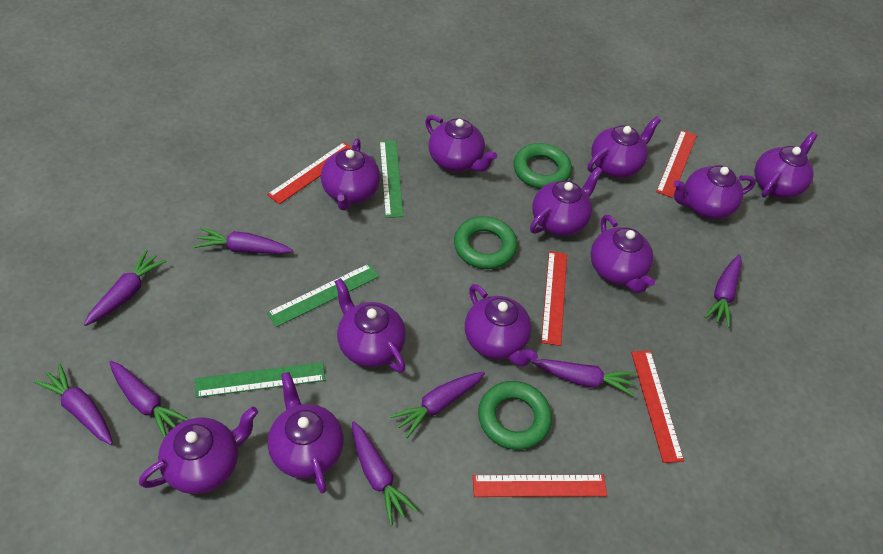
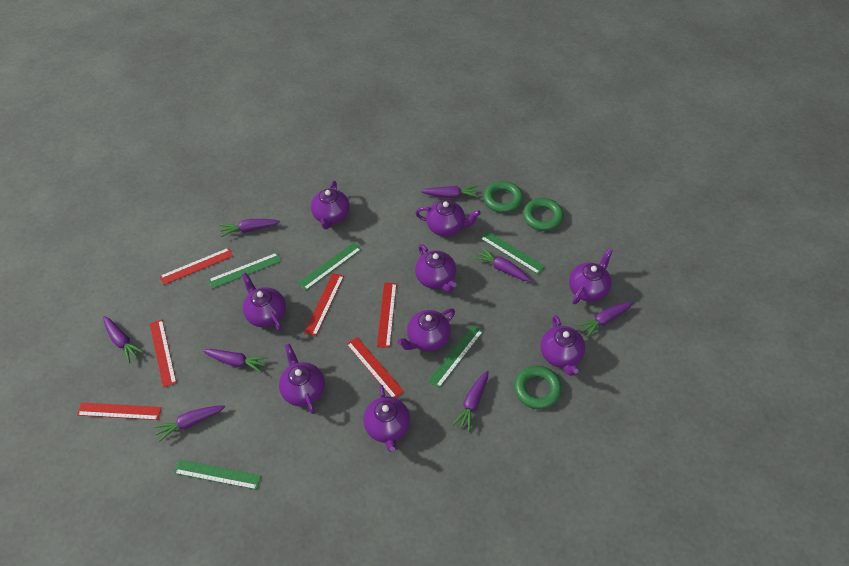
green ruler: [195,362,325,398] [267,264,379,327] [379,141,404,218] = 3 -> [174,460,261,490] [208,253,282,289] [298,242,362,291] [428,325,483,388] [480,231,545,275] = 5
purple teapot: [139,407,258,494] [268,372,344,493] [321,138,380,211] [334,278,406,373] [425,115,497,172] [465,284,538,367] [530,167,603,236] [588,116,661,178] [590,215,655,293] [674,165,756,219] [755,132,818,198] = 11 -> [242,273,286,331] [279,343,325,414] [311,181,350,229] [363,385,410,452] [397,308,455,351] [415,200,481,237] [415,244,457,292] [540,315,585,376] [569,249,613,304] = 9
red ruler: [267,142,353,204] [473,475,607,497] [541,251,567,346] [631,350,684,463] [656,130,697,198] = 5 -> [77,402,162,420] [149,320,177,388] [160,248,233,285] [304,273,344,336] [347,337,404,398] [377,283,397,348] = 6

